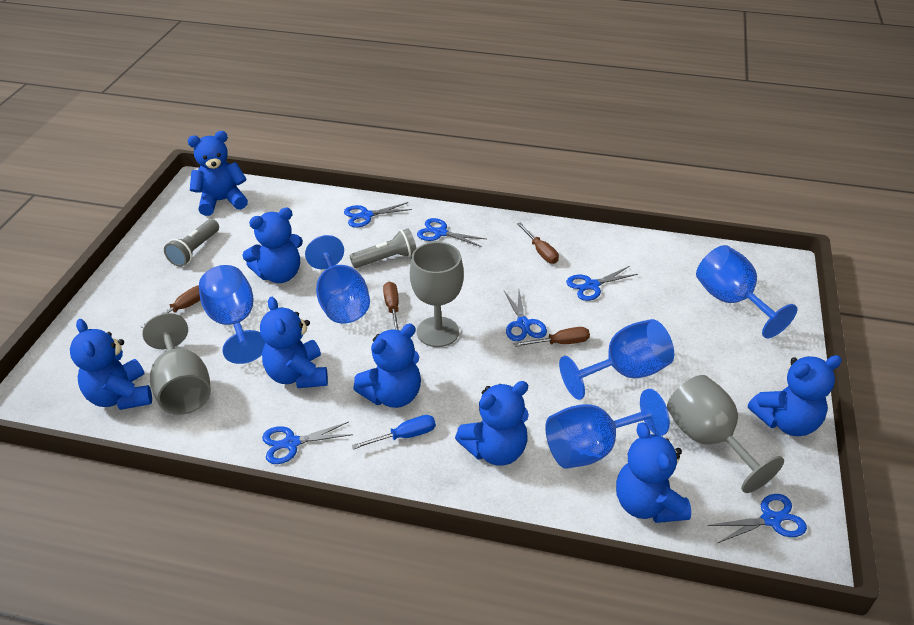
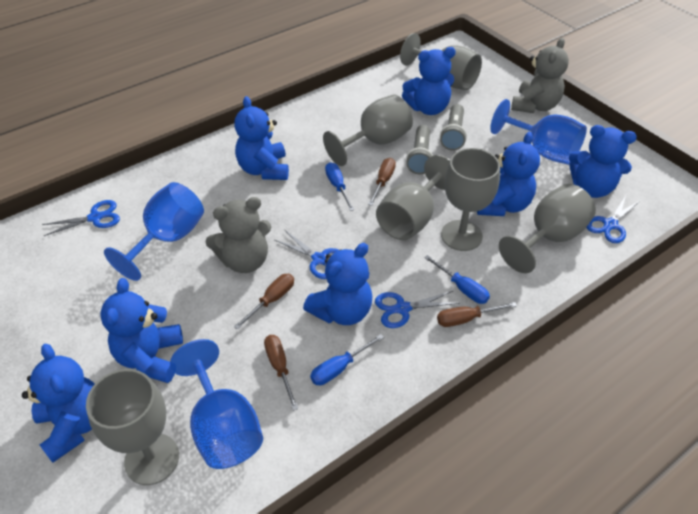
blue goblet: [199,265,265,364] [305,235,370,324] [545,389,670,469] [559,319,674,400] [696,245,797,338] = 5 -> [104,182,204,281] [170,339,263,469] [490,99,587,165] = 3
blue scissors: [262,422,353,464] [344,202,412,227] [417,218,486,247] [504,291,547,341] [566,266,638,301] [708,494,807,543] = 6 -> [42,200,120,236] [275,230,339,279] [375,290,460,328] [586,195,641,243] = 4
blue screwdriver: [352,415,436,450] = 1 -> [310,334,384,385] [325,162,354,211] [424,255,490,304] = 3
blue teddy bear: [70,319,152,410] [187,131,248,216] [242,208,303,283] [260,297,328,388] [353,324,421,408] [455,381,529,466] [616,422,691,523] [748,355,842,436] = 8 -> [22,344,95,463] [100,278,183,383] [234,96,289,180] [303,243,372,325] [402,47,456,115] [477,132,540,216] [569,125,637,198] = 7
grey goblet: [142,313,211,415] [410,242,464,347] [667,375,784,493] = 3 -> [86,369,179,485] [323,94,413,166] [376,155,450,240] [400,33,482,90] [441,148,500,251] [499,184,596,273] = 6
grey teddy bear: none = 0 -> [205,197,271,273] [511,38,569,113] = 2

